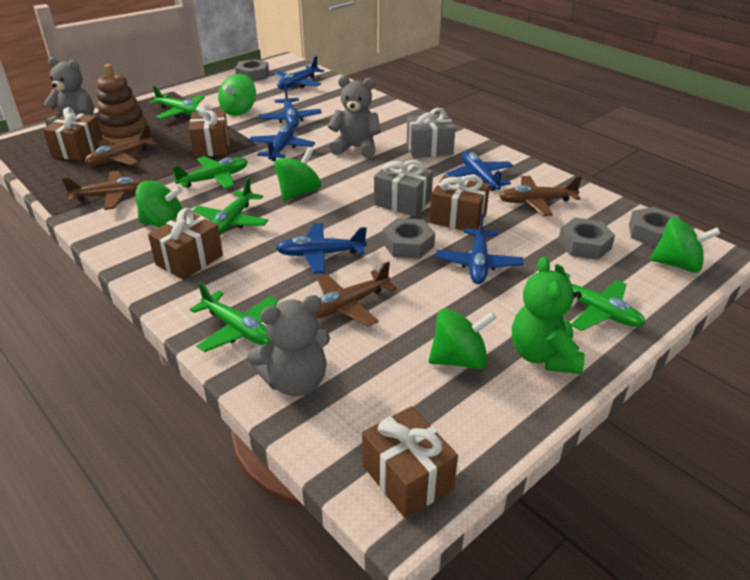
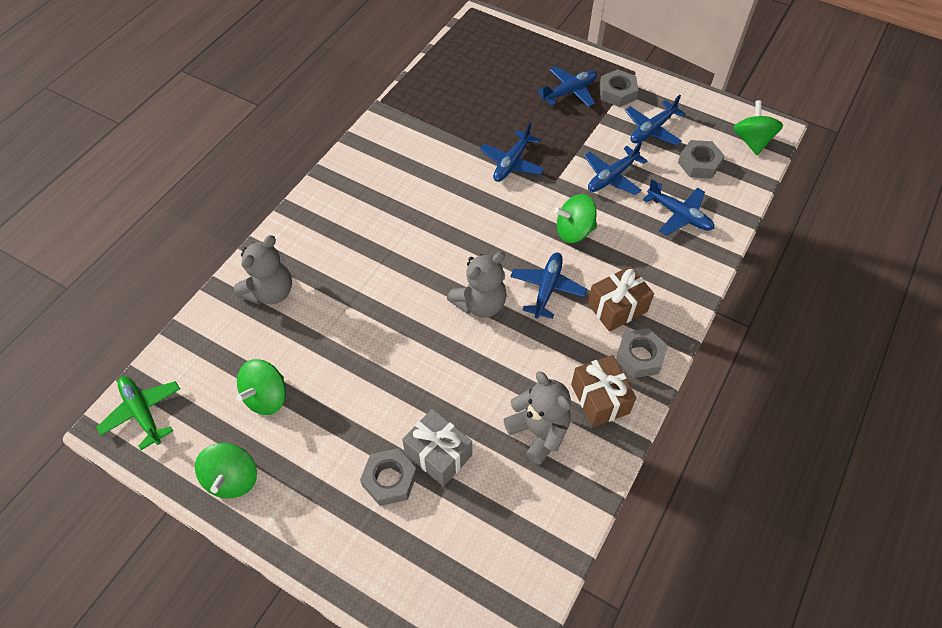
brown gift: [43,107,103,161] [148,208,223,280] [189,105,229,157] [362,406,458,518] [430,175,490,231] = 5 -> [571,355,636,427] [587,266,654,332] = 2
brown plane: [62,171,147,210] [85,125,156,166] [315,261,397,327] [499,176,582,216] = 4 -> none = 0
brown stacking toy: [97,64,147,144] = 1 -> none = 0
green plane: [148,85,205,119] [172,156,248,189] [190,282,278,352] [193,177,268,235] [555,264,645,331] = 5 -> [96,376,180,450] = 1
green spinning top: [135,181,183,227] [218,74,256,116] [274,148,321,201] [429,309,496,369] [650,217,721,273] = 5 -> [195,443,257,498] [236,359,286,415] [554,194,597,243] [733,100,783,155] = 4
green teddy bear: [512,256,585,374] = 1 -> none = 0
grey gift: [374,160,433,217] [407,108,456,158] = 2 -> [402,409,472,486] = 1

